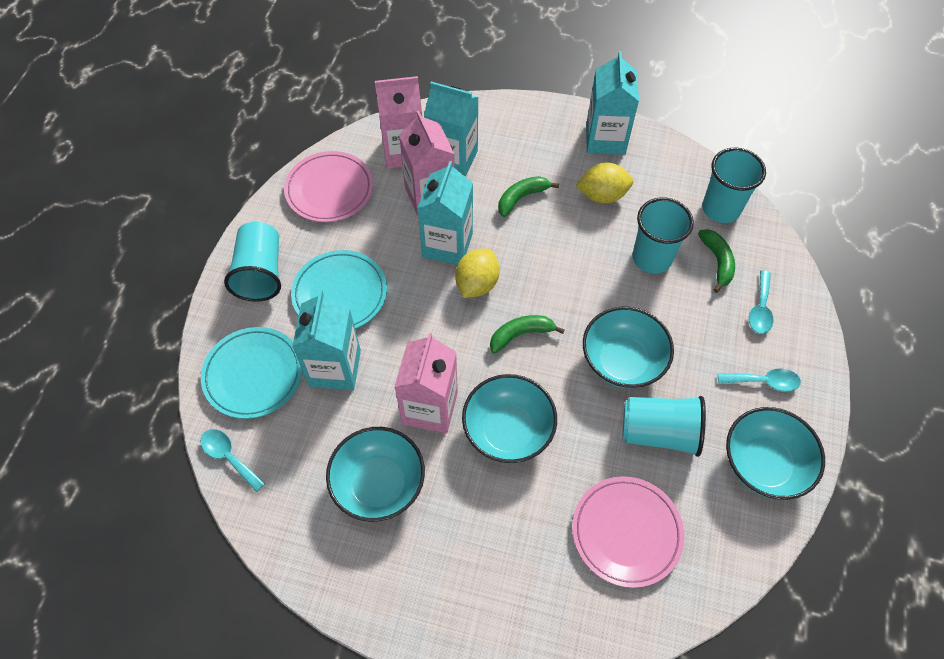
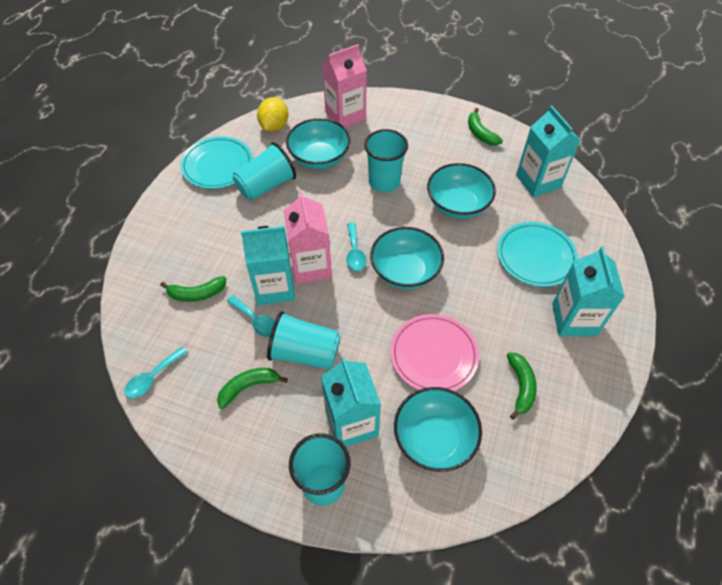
green banana: [490,315,565,354] [498,176,559,217] [698,229,735,293] = 3 -> [160,276,226,302] [217,368,288,409] [468,108,503,146] [507,352,537,420] = 4
pink carton: [375,76,422,169] [394,333,458,433] [399,111,455,216] = 3 -> [283,192,332,284] [322,44,367,128] = 2
pink plate: [284,151,373,222] [572,476,685,588] = 2 -> [390,314,479,391] = 1
yellow lemon: [455,248,500,298] [576,163,634,204] = 2 -> [257,97,289,132] = 1

